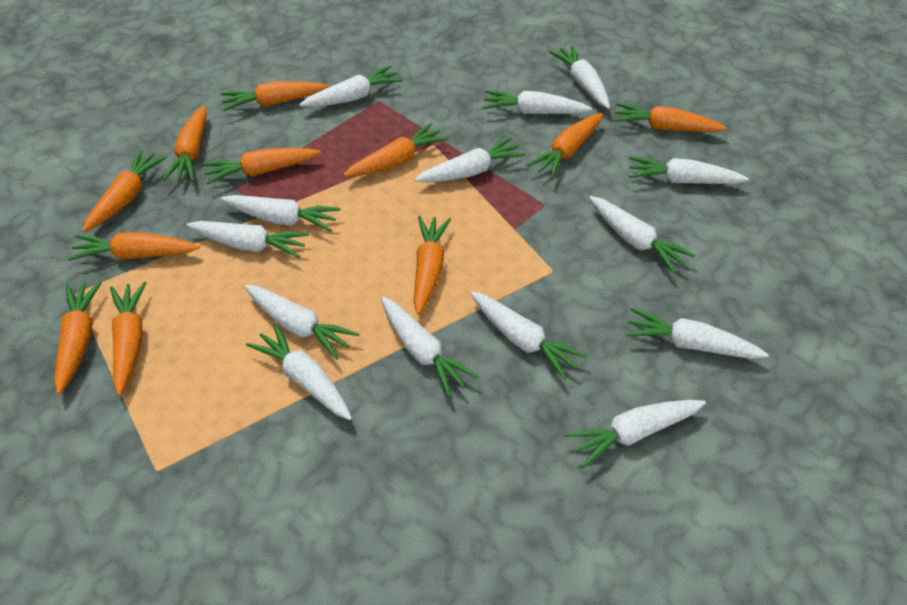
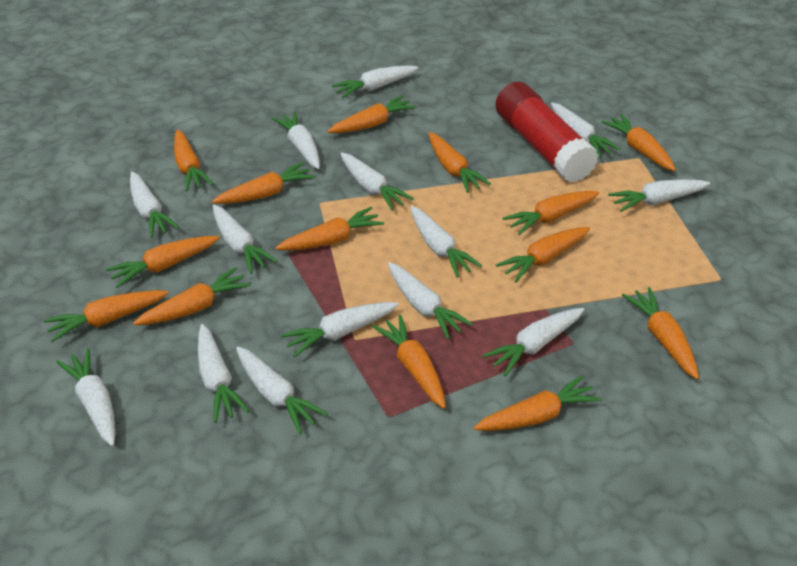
orange carrot: [54,281,102,394] [67,232,200,261] [82,149,167,232] [110,281,147,395] [163,106,207,182] [203,148,321,185] [220,81,329,111] [343,123,448,177] [414,216,451,315] [527,113,603,179] [614,103,727,132] = 11 -> [44,290,168,342] [106,236,220,288] [133,267,251,325] [174,130,213,191] [212,162,315,204] [276,207,384,251] [328,95,417,133] [372,315,446,409] [429,132,491,193] [474,375,602,431] [496,227,590,282] [503,191,599,235] [601,114,676,171] [622,287,699,379] = 14
red glue stick: none = 0 -> [495,82,598,183] = 1

